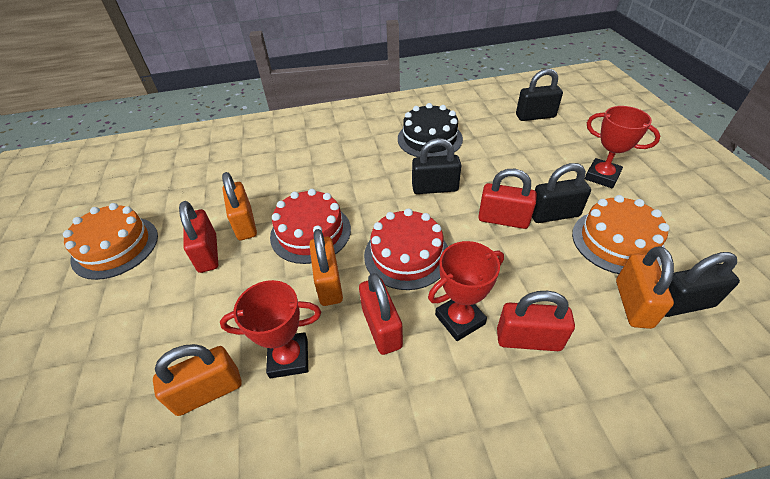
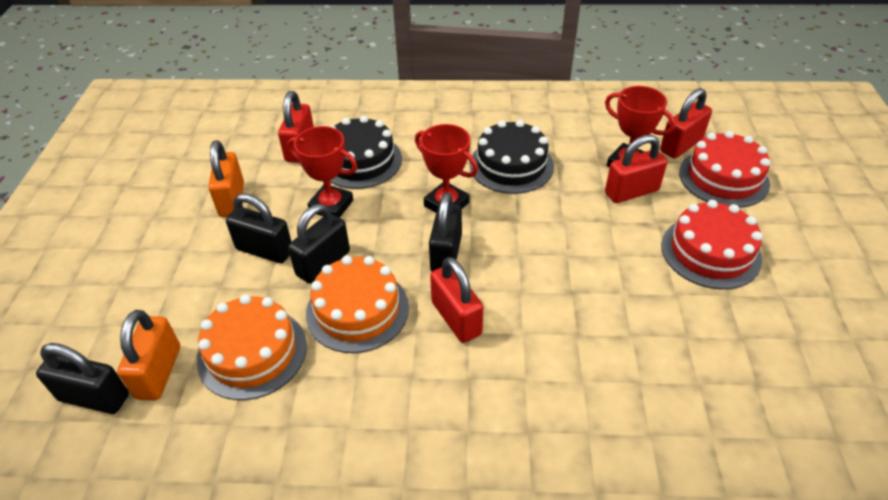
black cake: [398,103,463,157] = 1 -> [330,116,402,189] [470,120,554,194] = 2
orange padlock: [153,344,242,416] [222,172,257,241] [309,229,343,306] [616,246,674,329] = 4 -> [117,310,180,400] [208,140,244,217] = 2

